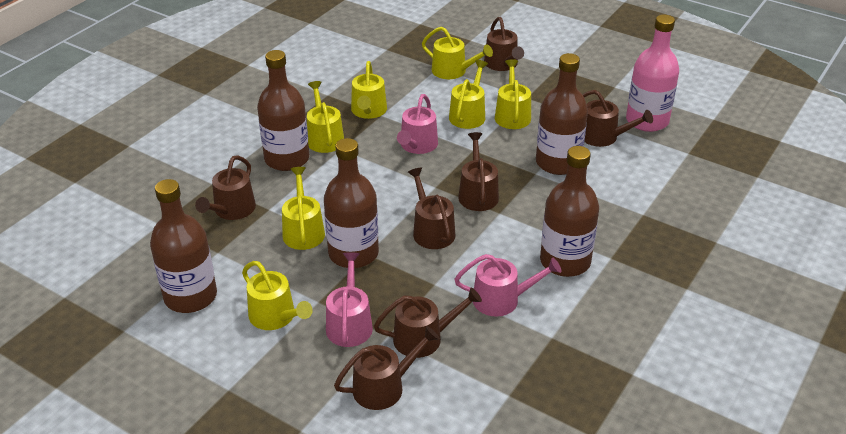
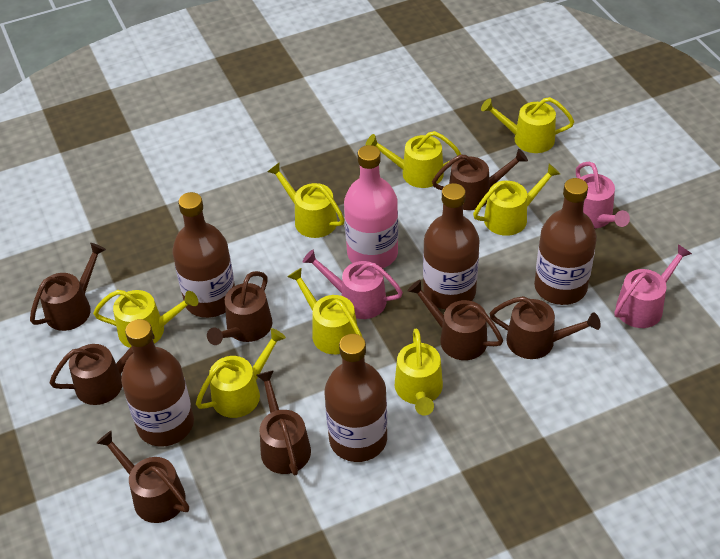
brown watering can: [195,155,256,220] [334,326,440,410] [374,288,482,358] [408,167,455,249] [458,132,499,211] [484,17,524,71] [582,90,653,147] = 7 -> [30,243,106,331] [50,334,155,405] [96,431,189,523] [207,271,272,345] [256,370,311,475] [408,280,503,360] [432,149,528,210] [490,296,601,359] = 8
yellow watering can: [242,261,313,330] [282,167,325,250] [307,81,344,153] [351,61,387,119] [422,27,493,79] [449,60,488,129] [495,59,531,129] = 7 -> [93,290,198,348] [196,328,286,418] [267,163,345,238] [287,268,362,354] [366,131,461,188] [395,329,443,416] [473,164,560,236] [481,97,574,153] = 8

